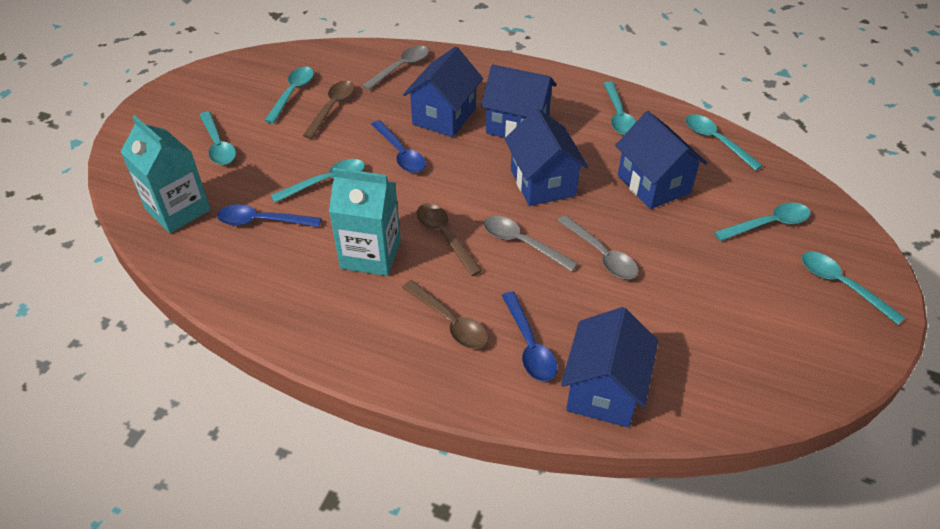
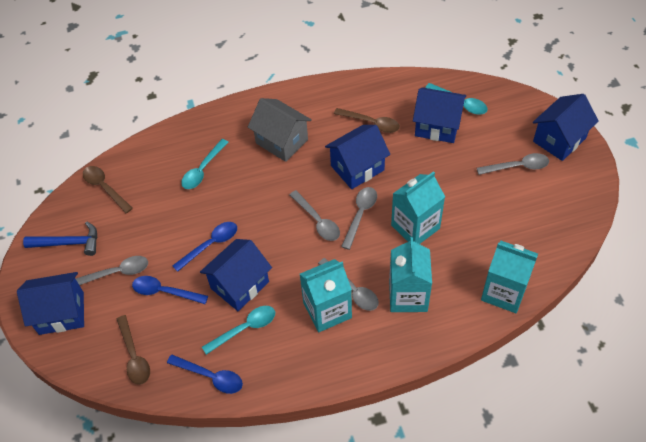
blue hammer: none = 0 -> [23,222,97,256] = 1
grey house: none = 0 -> [248,98,312,162] = 1
grey spoon: [362,46,429,90] [484,216,578,272] [557,215,638,279] = 3 -> [76,256,148,285] [289,190,340,241] [318,258,379,311] [341,187,377,250] [477,153,549,175] = 5
turquoise carton: [121,116,211,233] [329,168,401,276] = 2 -> [300,259,352,332] [389,237,432,312] [391,171,445,244] [481,241,538,313] = 4
turquoise spoon: [200,111,236,165] [264,67,314,124] [271,159,365,203] [603,81,636,135] [685,114,763,171] [714,203,810,241] [802,251,905,325] = 7 -> [181,139,228,189] [202,306,275,355] [425,83,488,115] = 3

